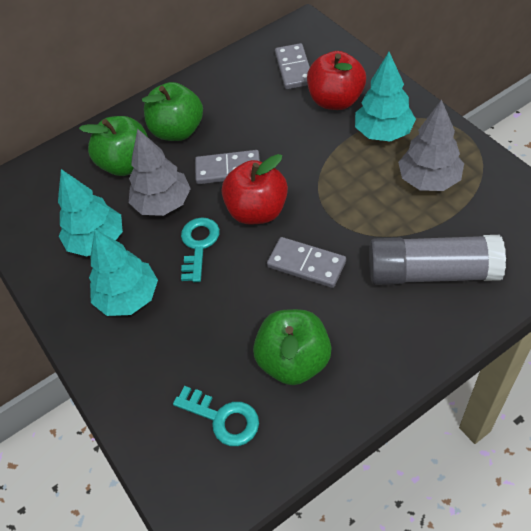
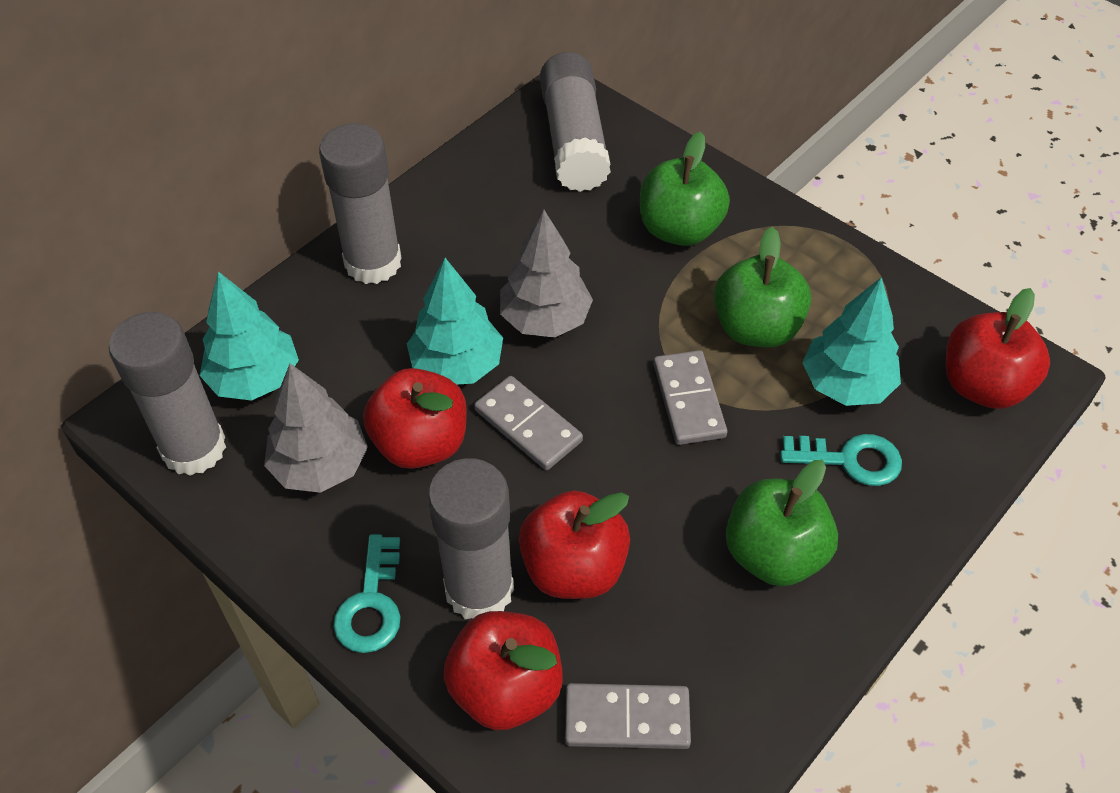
grey glue stick: [369,235,506,285] = 1 -> [109,312,226,476] [319,123,402,284] [428,458,514,619] [540,52,611,192] = 4
red apple: [222,154,288,225] [307,51,366,110] = 2 -> [363,368,467,469] [443,611,563,730] [519,491,630,599] [946,288,1050,409] = 4

